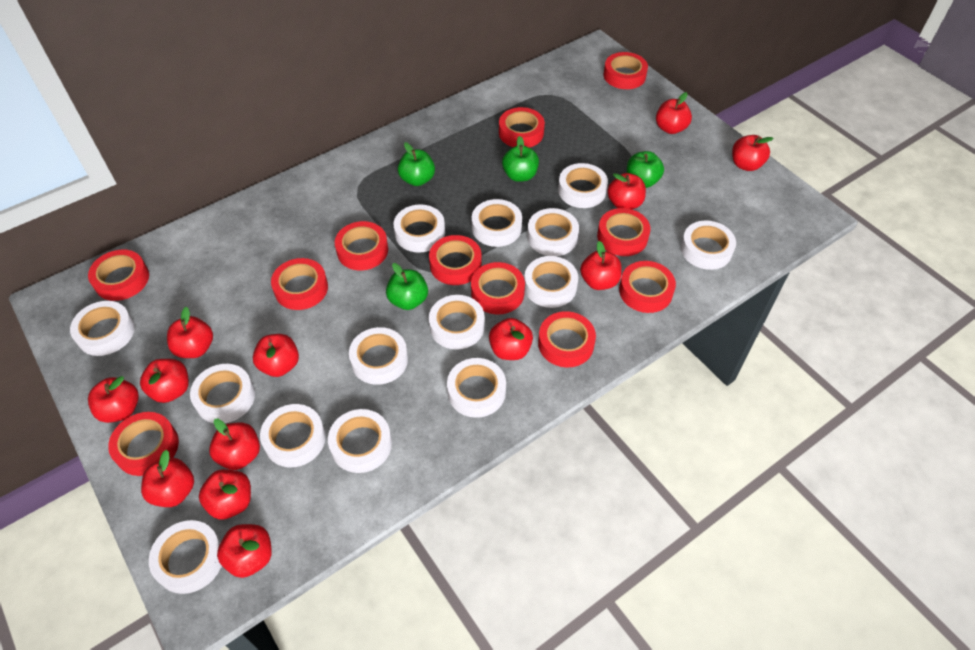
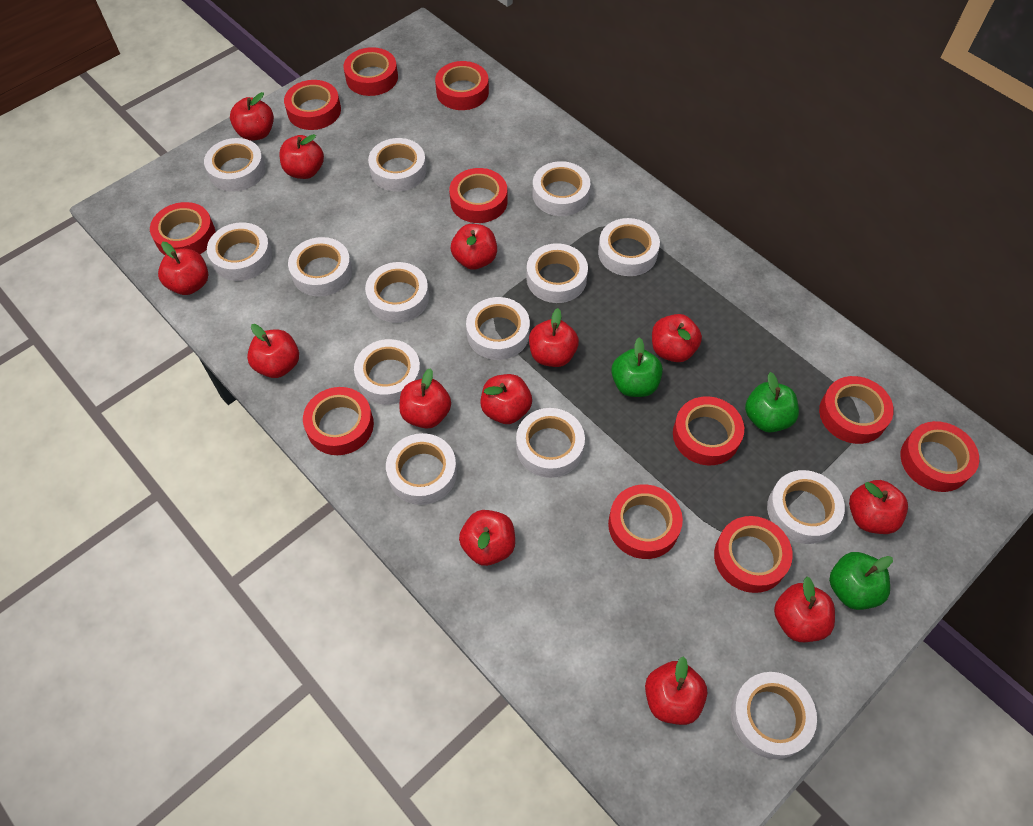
green apple: [386,263,428,310] [398,142,435,186] [502,136,539,182] [627,151,664,188] = 4 -> [611,337,663,397] [745,372,799,433] [829,552,893,610] = 3

